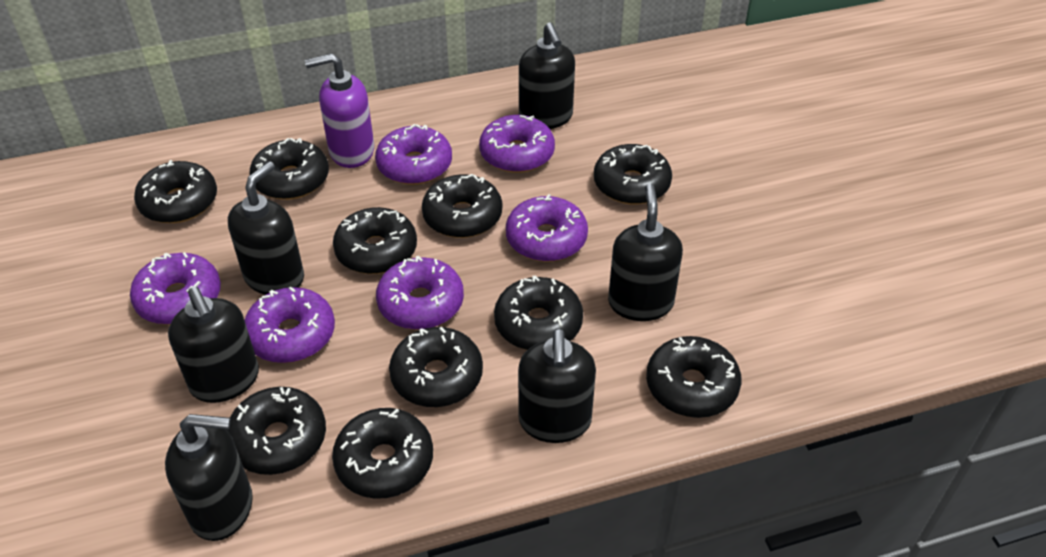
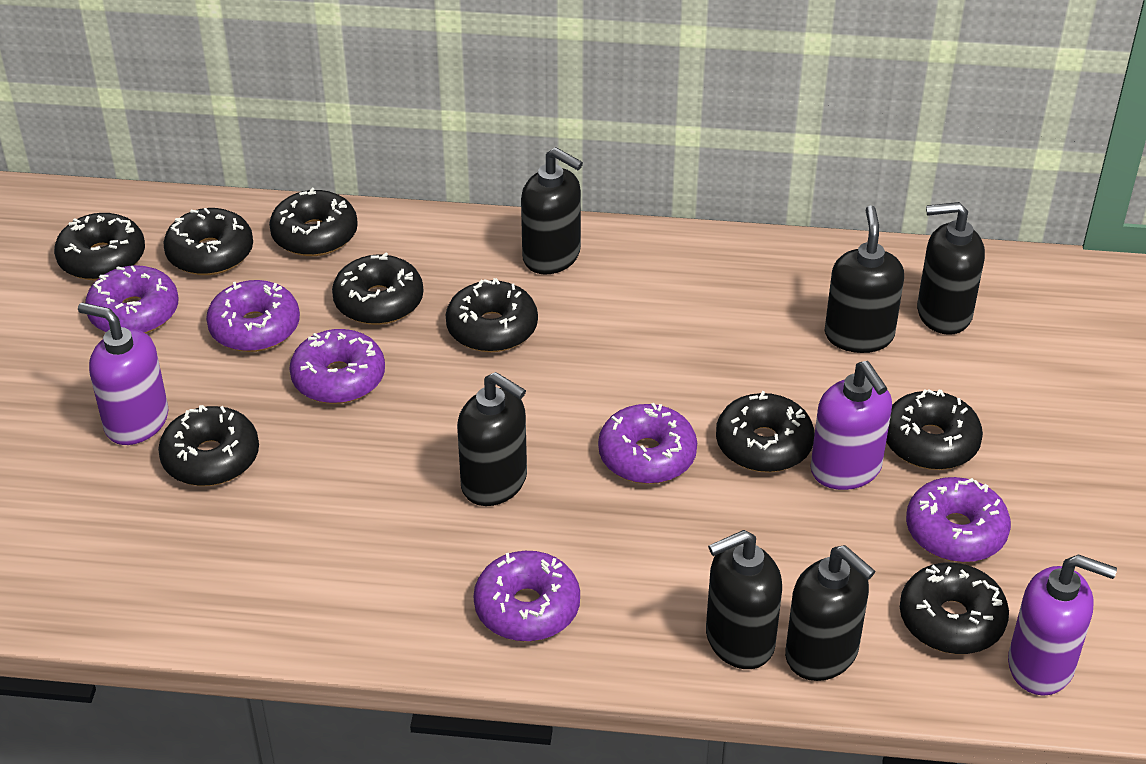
black donut: [134,160,217,223] [227,387,326,475] [249,138,329,200] [332,408,433,499] [333,207,417,274] [389,327,483,407] [422,174,502,238] [494,275,583,350] [594,144,672,205] [646,336,742,418] = 10 -> [54,213,145,280] [158,405,259,486] [163,208,253,275] [269,188,358,256] [332,252,423,325] [446,278,538,352] [716,391,814,472] [886,389,983,470] [900,563,1009,654] = 9
purple soap dispenser: [305,53,374,168] = 1 -> [78,303,168,445] [810,361,892,490] [1008,554,1117,696] = 3

